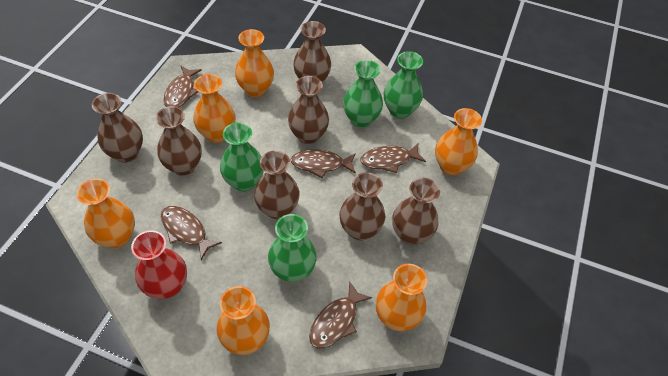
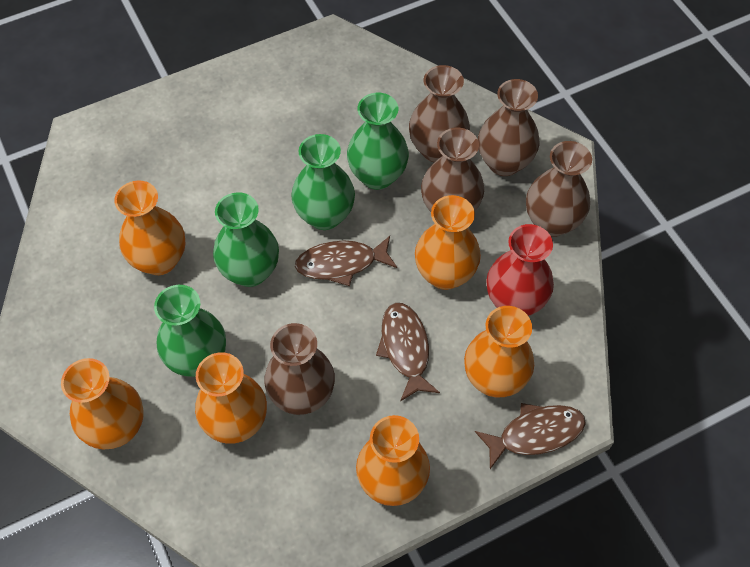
brown fish: [161,206,222,260] [164,65,202,107] [291,149,356,178] [309,281,372,349] [360,144,426,173] = 5 -> [295,236,397,286] [376,303,440,401] [475,403,586,469] = 3
brown vase: [92,93,143,163] [155,106,202,176] [254,151,300,219] [288,76,329,144] [293,21,331,83] [339,172,385,240] [392,178,440,245] = 7 -> [264,323,335,415] [409,65,470,162] [421,128,484,212] [478,79,540,176] [526,141,592,237] = 5

